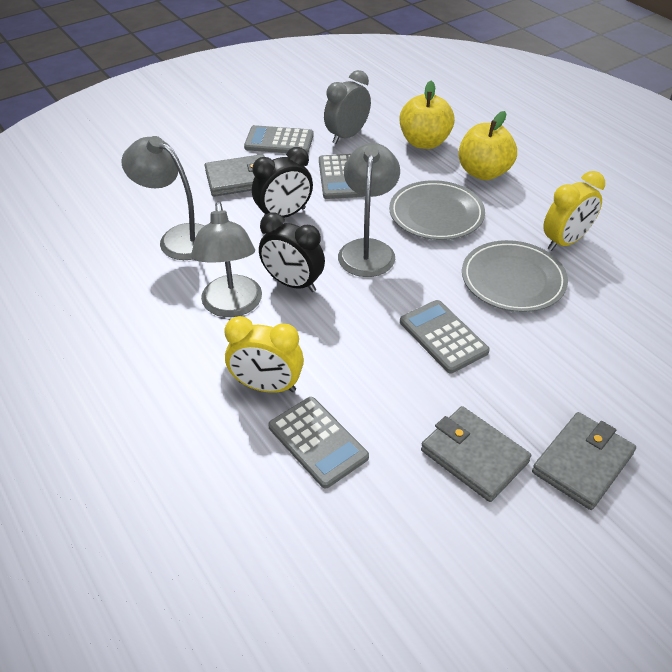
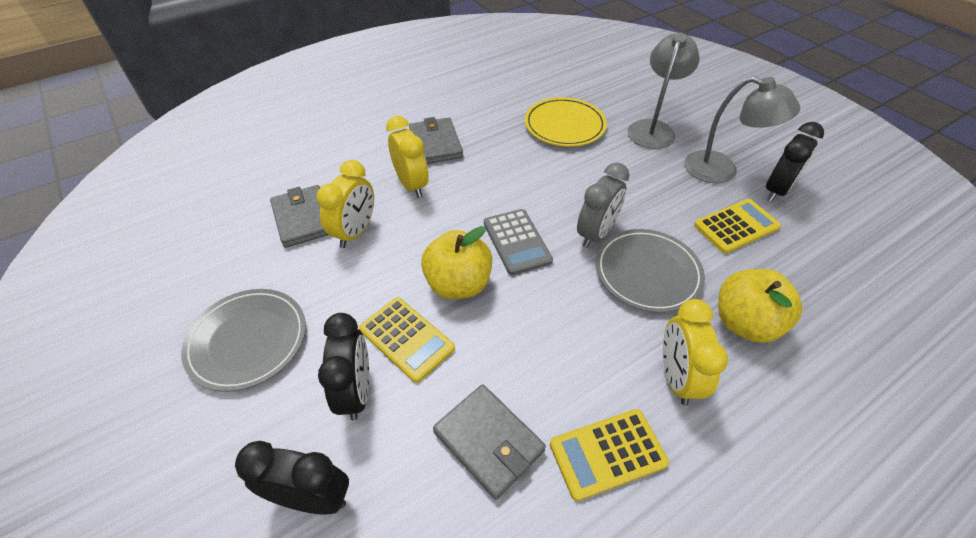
black clock: [252,147,313,218] [259,213,325,292] = 2 -> [235,441,349,515] [318,313,370,421] [766,122,824,202] = 3
grey calculator: [244,125,314,154] [268,397,369,488] [319,154,364,199] [400,300,490,373] = 4 -> [484,209,553,275] = 1
grey lamp: [121,136,204,260] [191,202,262,317] [338,143,400,277] = 3 -> [627,33,700,149] [685,76,800,184] = 2
yellow calculator: none = 0 -> [359,297,455,383] [550,409,669,501] [694,199,781,254] = 3
yellow clock: [224,316,304,393] [543,171,605,251] = 2 -> [316,160,374,248] [386,116,429,198] [663,299,728,406] = 3
yellow plate: none = 0 -> [525,97,607,147] = 1

